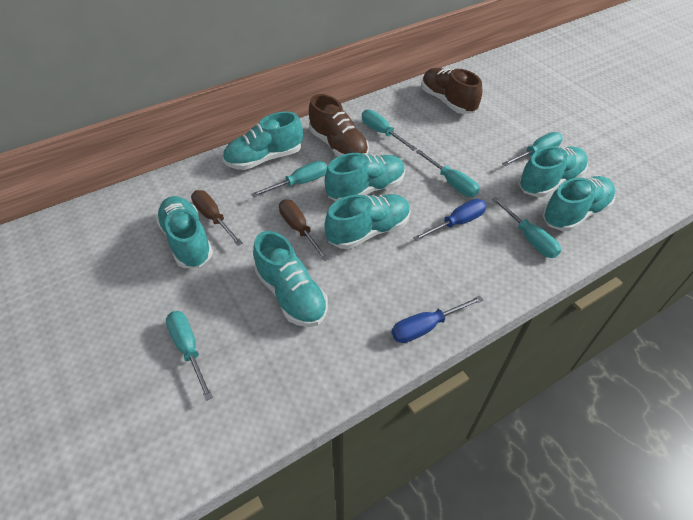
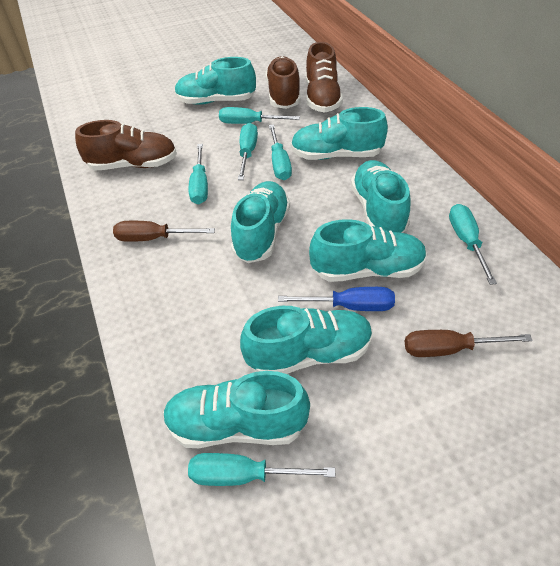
blue screwdriver: [392,295,483,343] [413,199,487,241] = 2 -> [278,287,395,311] = 1
brown shoe: [309,94,369,157] [421,68,482,114] = 2 -> [75,120,177,171] [265,56,301,109] [306,42,343,112] = 3

